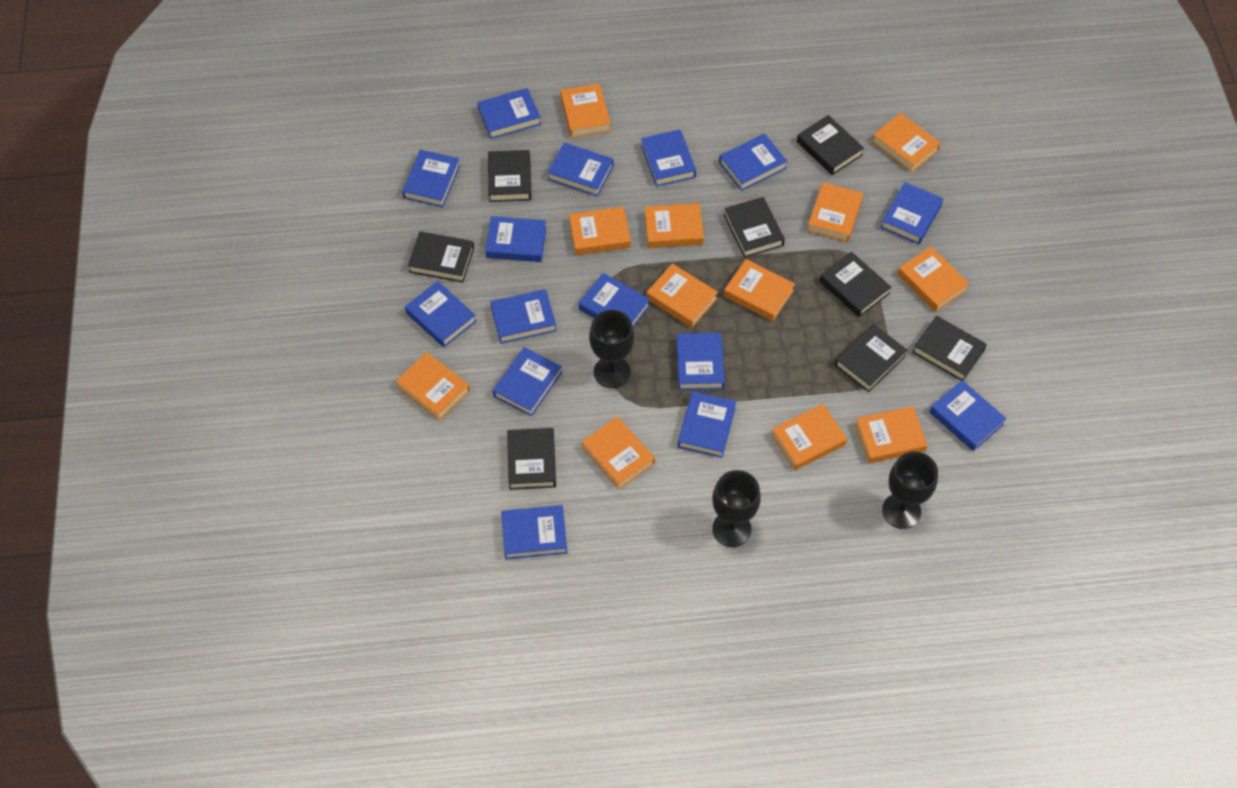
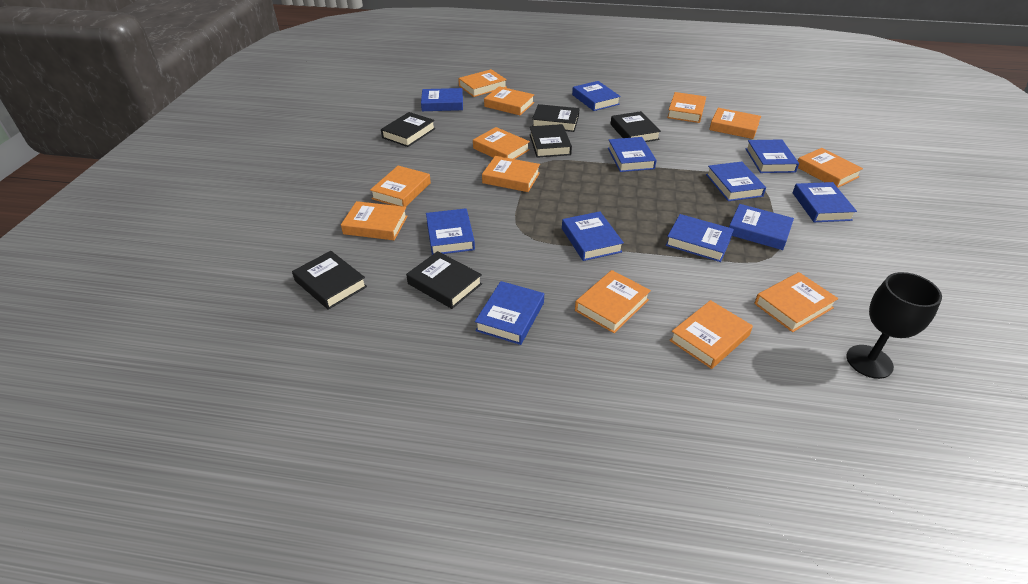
black book: [408,231,474,283] [488,150,531,202] [507,428,556,490] [724,197,785,258] [797,115,864,175] [820,252,891,317] [835,324,908,392] [912,316,987,381] = 8 -> [292,251,367,310] [381,112,435,147] [406,251,482,309] [530,124,572,158] [532,104,579,132] [611,111,661,142] = 6
black goblet: [589,310,634,388] [712,470,761,547] [882,451,938,529] = 3 -> [846,272,942,379] = 1
blue book: [402,150,460,207] [405,281,477,347] [477,88,541,139] [485,216,547,262] [490,289,557,344] [493,347,562,417] [501,505,567,560] [547,143,614,197] [579,273,650,327] [641,130,696,187] [676,333,725,390] [678,391,736,458] [719,134,788,191] [881,182,943,244] [930,380,1007,451] = 15 -> [421,88,463,111] [426,208,475,255] [475,281,544,345] [562,211,624,261] [572,81,621,111] [608,137,657,172] [666,214,734,262] [706,162,766,201] [729,204,794,250] [746,139,799,173] [793,182,857,222] = 11

